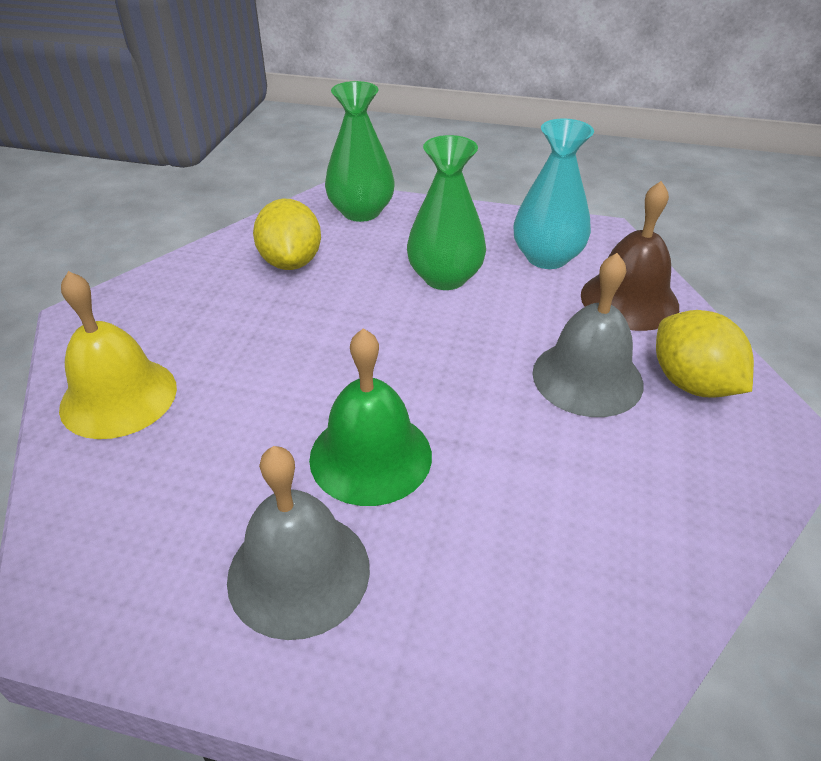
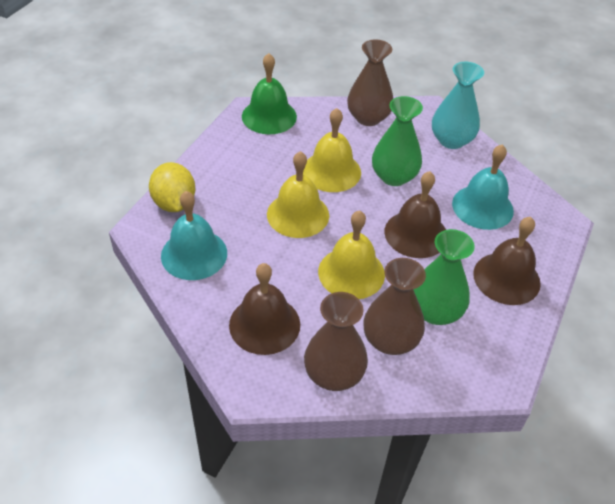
brown bell: [581,181,679,331] = 1 -> [229,263,300,355] [384,171,446,258] [473,217,541,305] = 3
brown vase: none = 0 -> [304,292,368,391] [347,40,393,126] [364,258,426,355] = 3
grey bell: [227,446,370,640] [532,253,644,417] = 2 -> none = 0
turquoise bell: none = 0 -> [161,191,227,280] [452,144,514,230] = 2
yellow bell: [59,271,177,439] = 1 -> [267,151,329,238] [303,108,361,192] [318,210,385,299] = 3
yellow lemon: [253,199,321,270] [656,310,754,398] = 2 -> [149,162,195,212] = 1

